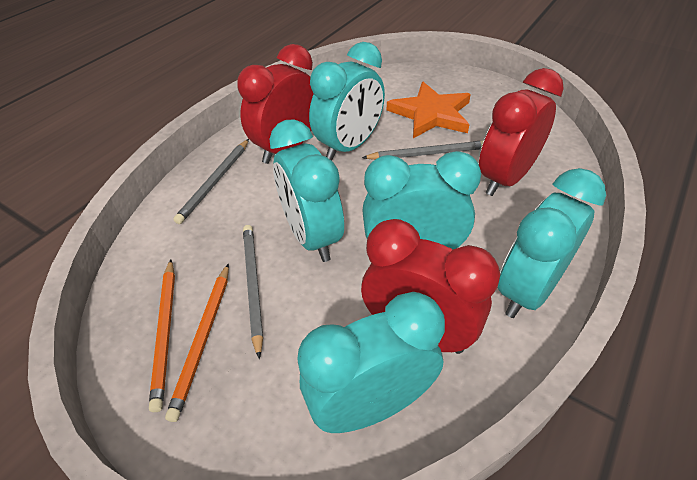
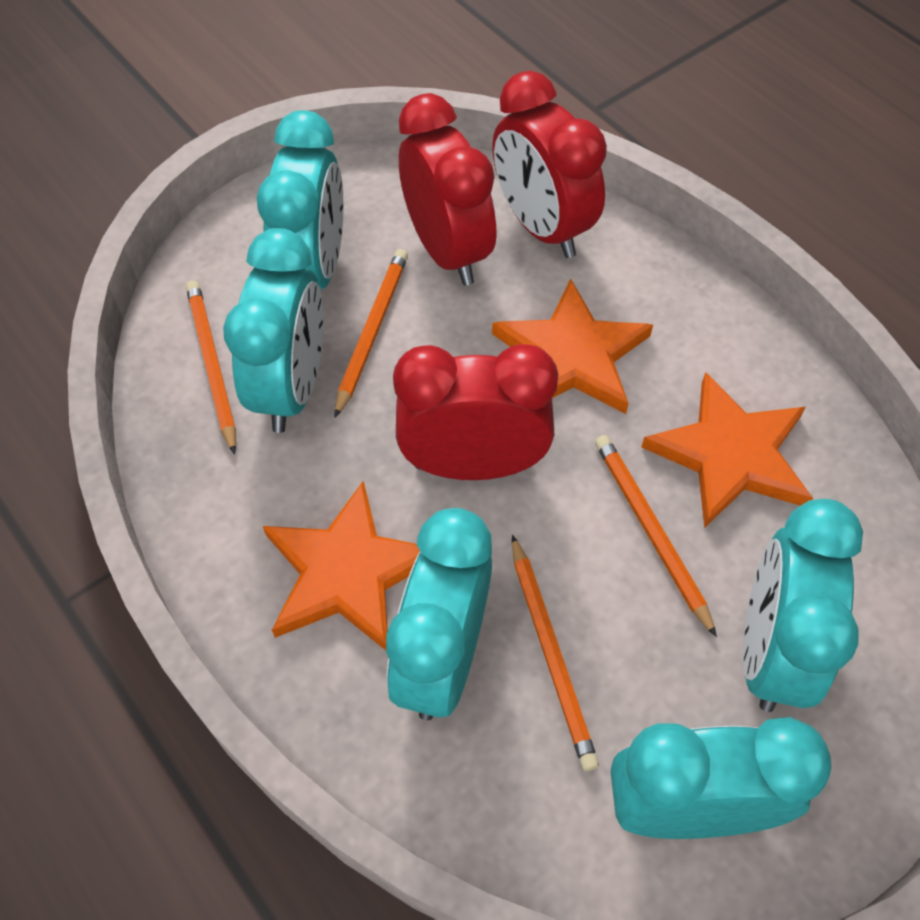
grey pencil: [173,139,249,224] [243,225,263,359] [362,140,484,160] = 3 -> none = 0
orange pencil: [149,259,175,412] [165,264,229,422] = 2 -> [186,281,236,455] [335,249,408,418] [512,535,599,771] [595,435,717,637] = 4
orange star: [387,82,471,138] = 1 -> [263,481,420,650] [492,279,653,414] [641,372,813,528] = 3

